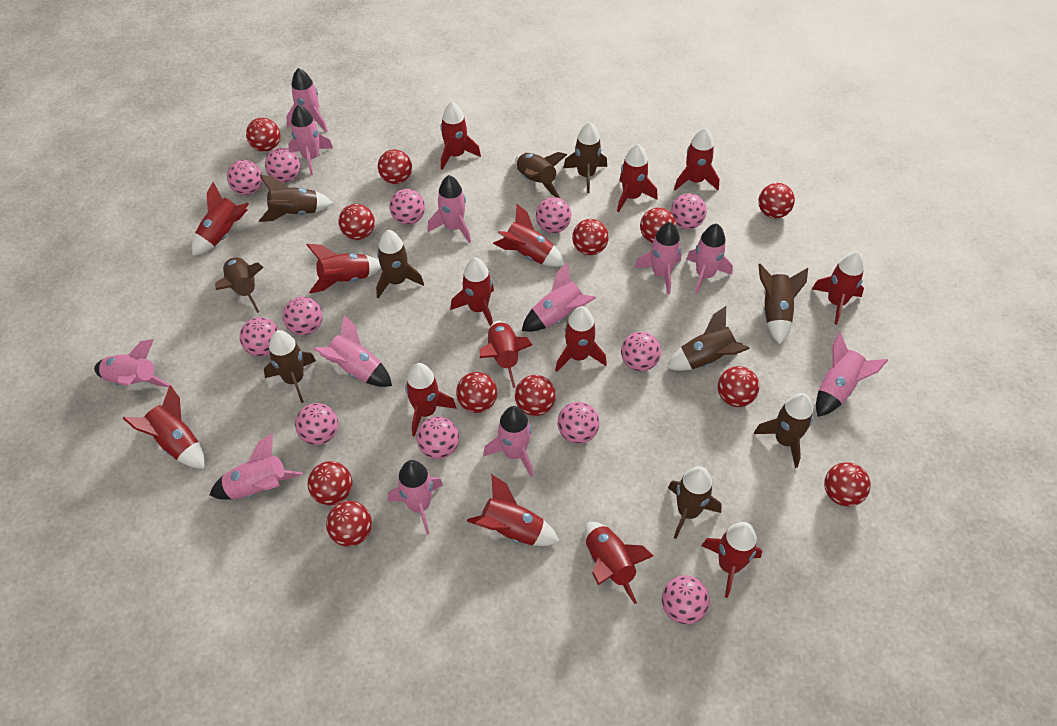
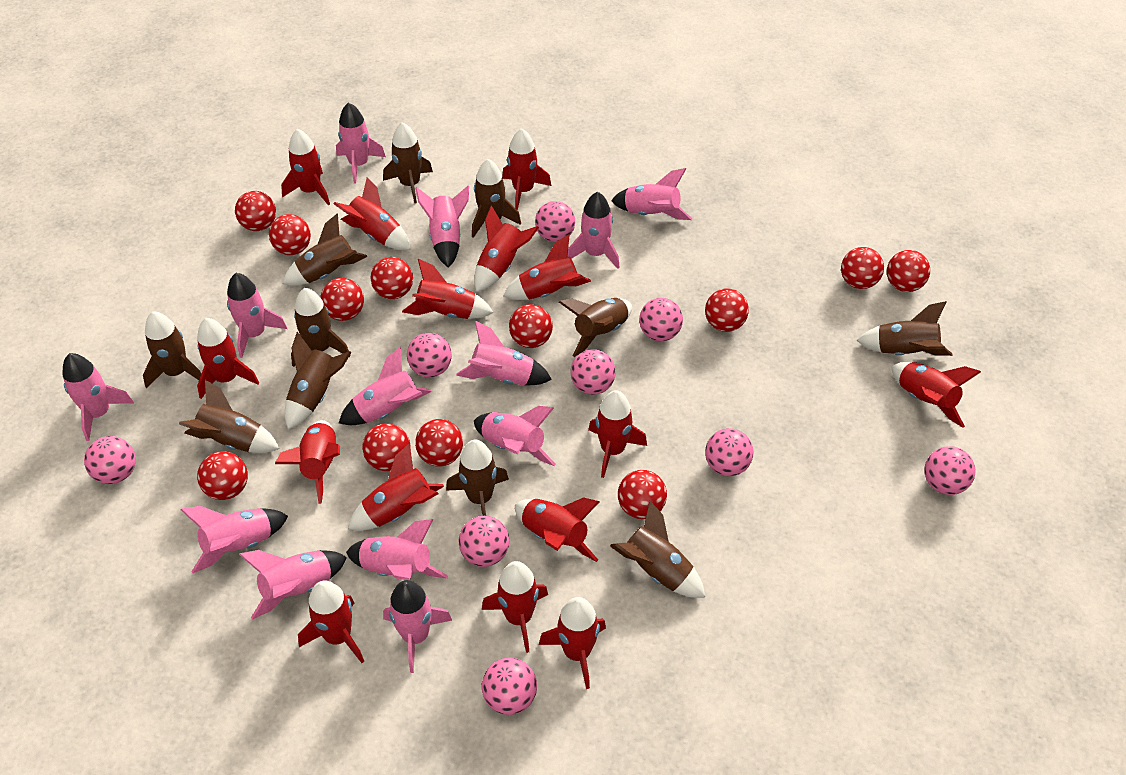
brown rocket: [215,257,264,313] [259,175,333,222] [264,330,316,403] [376,230,424,299] [515,152,567,198] [563,122,607,193] [666,306,750,371] [668,466,722,539] [754,393,813,468] [758,264,808,344] = 10 -> [143,311,201,389] [179,380,280,453] [283,213,368,286] [285,332,352,429] [291,288,350,367] [383,122,433,204] [446,439,509,516] [472,159,521,238] [559,298,632,357] [610,501,705,598] [857,301,952,356] = 11
pink ball: [227,160,263,195] [240,317,279,357] [265,148,300,183] [283,297,323,335] [295,403,338,445] [389,189,425,225] [416,417,459,459] [536,197,571,233] [557,402,600,444] [621,332,661,371] [662,575,710,625] [671,193,707,229] = 12 -> [84,436,136,484] [407,333,452,377] [458,516,509,567] [482,657,537,715] [535,201,575,242] [570,349,616,395] [639,298,683,341] [705,428,753,476] [924,446,976,495] = 9
pink rocket: [94,339,172,387] [210,433,303,500] [286,68,328,133] [288,104,333,175] [313,315,392,387] [388,460,443,535] [428,175,471,243] [483,406,533,477] [522,262,596,332] [635,222,682,295] [687,223,733,295] [816,332,888,417] = 12 -> [62,353,134,441] [180,506,288,573] [227,273,287,358] [239,550,347,620] [336,102,386,184] [339,347,432,425] [346,519,448,580] [383,580,452,673] [415,186,469,268] [456,321,552,386] [474,406,556,466] [567,191,620,269] [611,168,692,220] = 13

